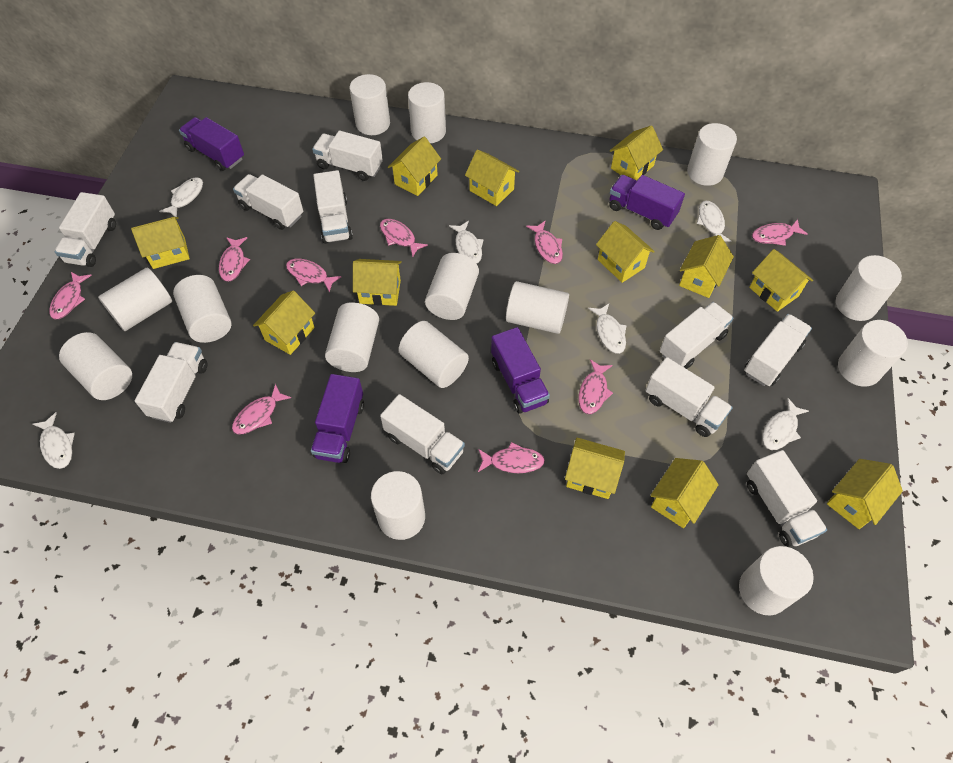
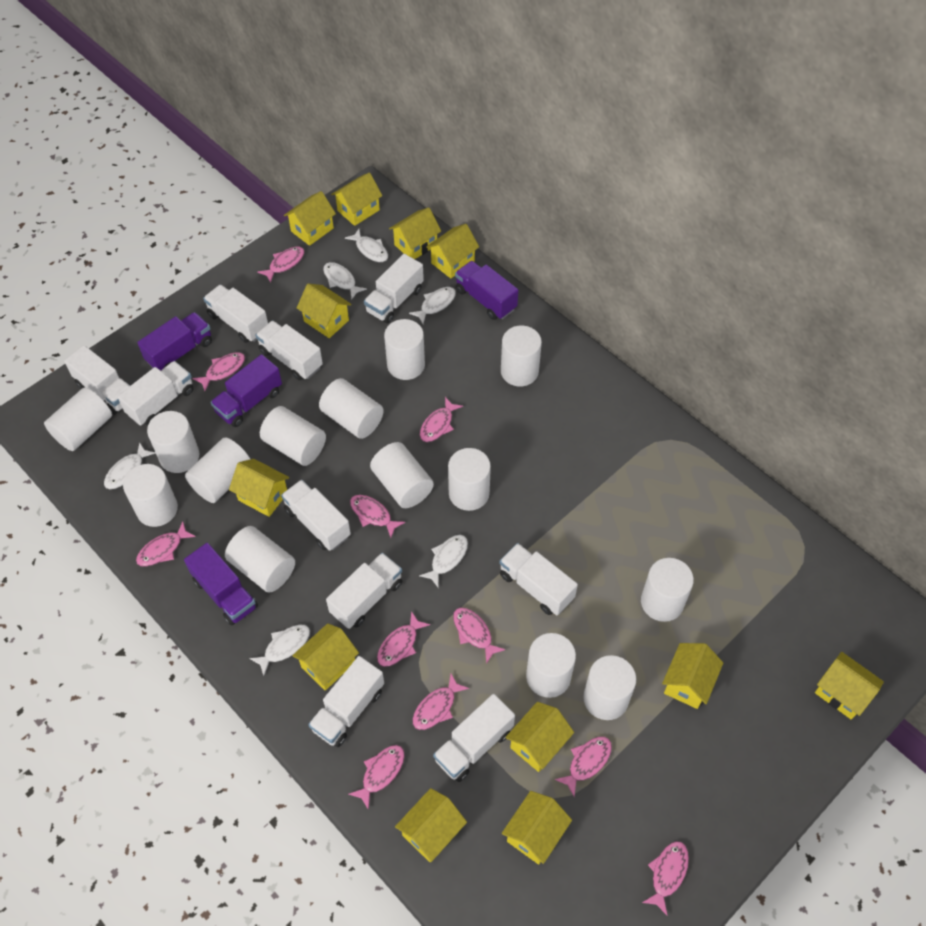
pink fish: [49,272,92,320] [219,237,250,282] [232,384,291,435] [286,259,341,293] [380,219,428,257] [478,442,545,473] [526,221,563,264] [578,359,613,414] [752,219,808,246] = 9 -> [136,522,196,567] [192,352,245,391] [257,247,304,283] [348,745,405,810] [350,495,405,537] [377,611,430,667] [413,674,469,730] [420,397,463,442] [453,607,506,664] [555,737,612,797] [642,841,689,916] = 11

